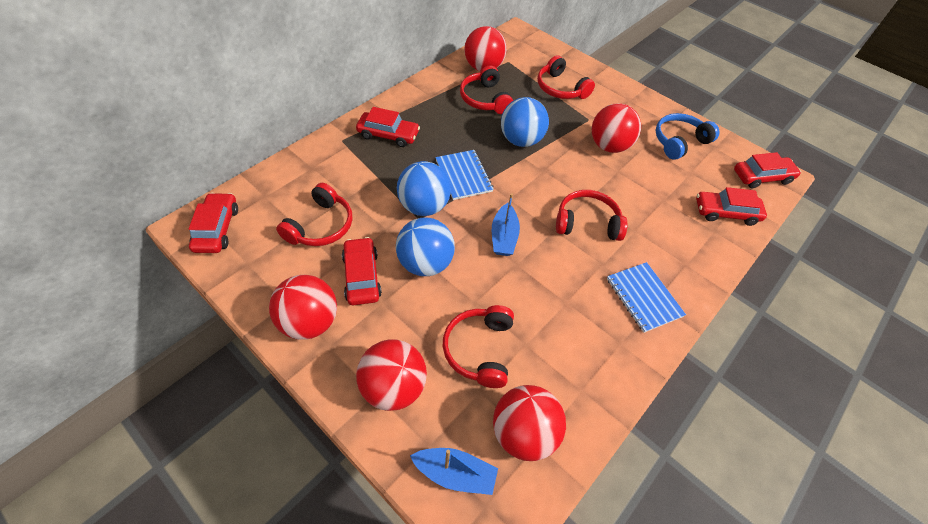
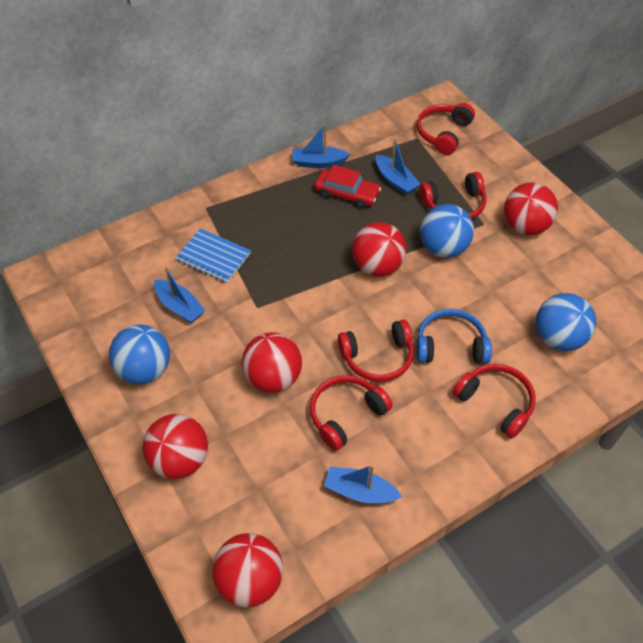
blue boat: [410,448,498,495] [492,193,520,256] = 2 -> [154,267,205,323] [292,124,350,168] [324,465,402,503] [376,139,420,195] = 4
blue notebook: [435,150,494,200] [607,262,686,333] = 2 -> [175,228,251,283] = 1
red car: [189,193,238,253] [342,237,382,305] [356,107,420,147] [696,187,767,226] [734,152,801,188] = 5 -> [315,165,381,209] = 1

